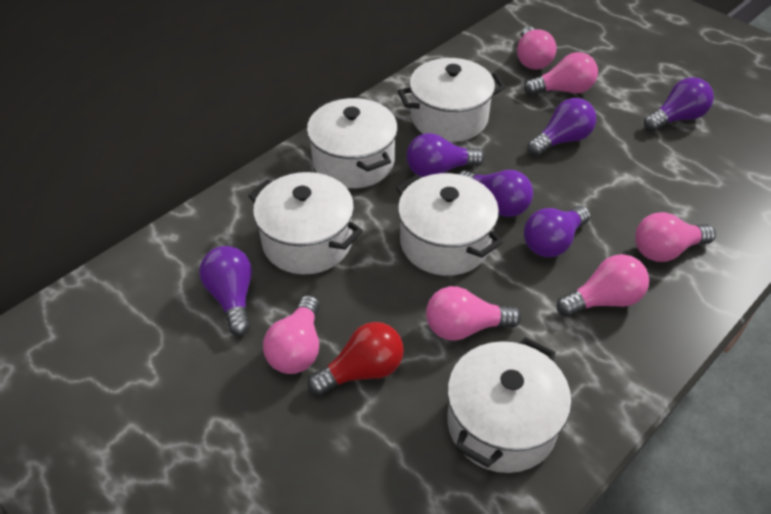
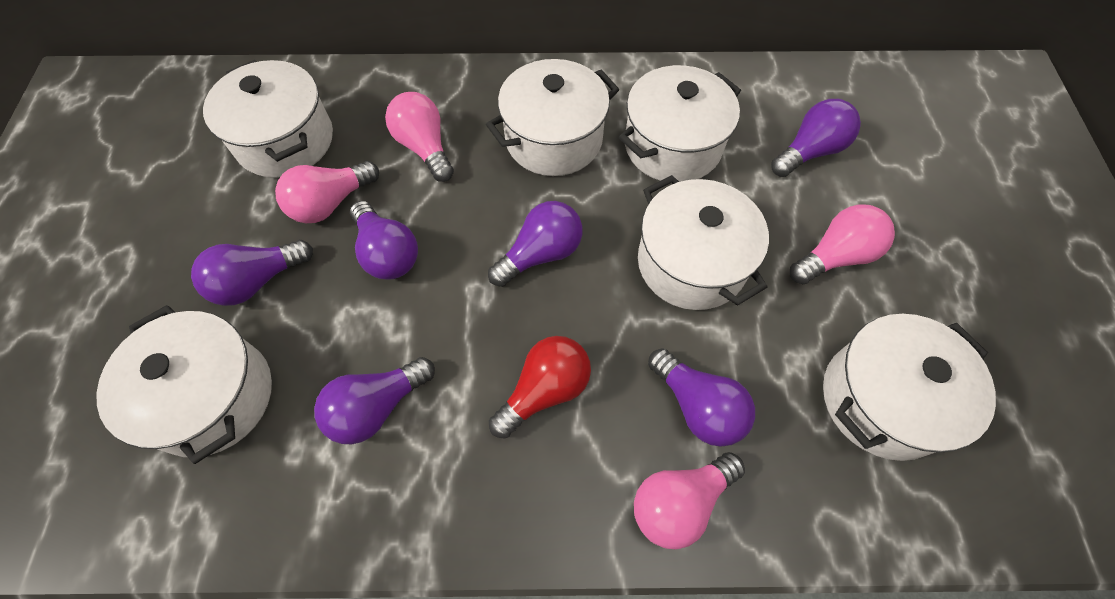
pink light bulb: [263,295,320,374] [426,286,521,341] [517,27,557,70] [524,52,598,95] [557,254,649,317] [635,212,716,262] = 6 -> [275,161,379,223] [385,92,454,182] [634,452,745,549] [790,204,895,284] = 4
white pot: [248,172,363,275] [307,98,398,189] [396,173,503,276] [398,58,506,142] [447,337,571,473] = 5 -> [97,305,272,464] [203,60,333,178] [486,59,619,176] [619,65,741,182] [638,175,769,310] [823,314,996,461] = 6

